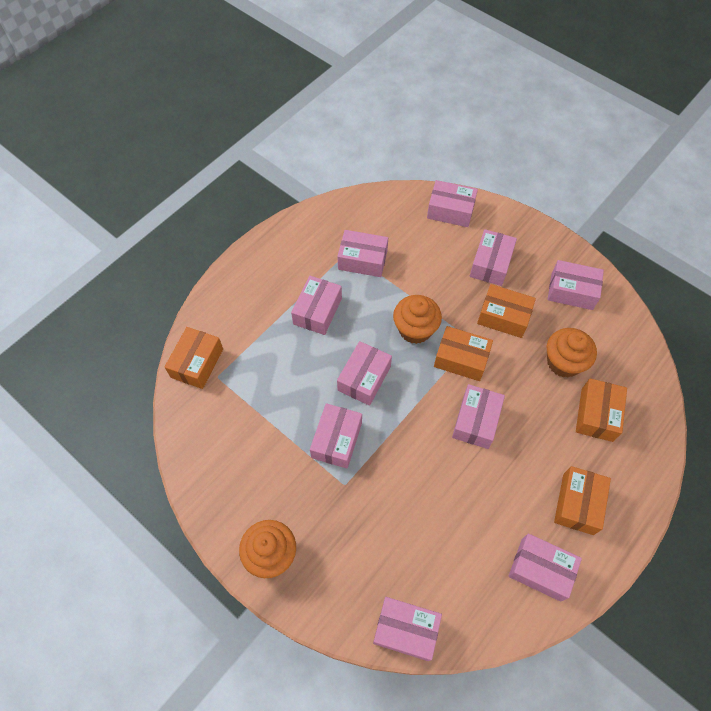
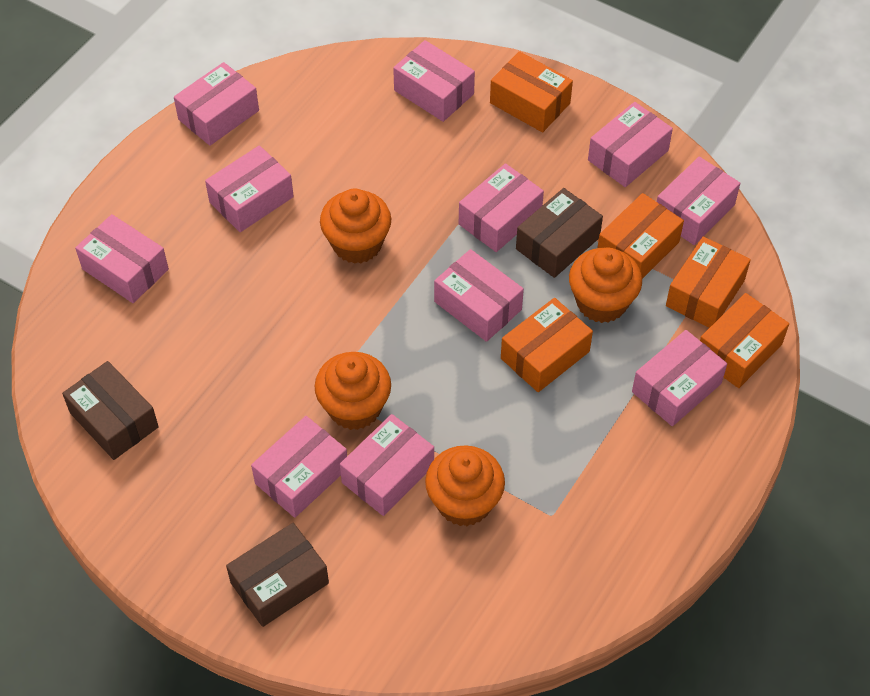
brown box: none = 0 -> [62,361,159,460] [226,523,329,627] [516,188,603,278] = 3
orange cupcake: [239,520,296,578] [393,295,442,344] [547,328,597,378] = 3 -> [315,352,391,430] [320,189,391,264] [425,445,505,526] [569,248,642,323] = 4
pink box: [291,276,342,335] [310,403,362,469] [337,230,388,277] [337,341,392,406] [373,597,442,661] [427,180,478,227] [452,384,505,449] [470,229,517,286] [509,534,582,602] [548,260,604,310] = 10 -> [75,214,169,303] [174,62,259,146] [205,145,294,232] [251,416,347,518] [340,414,434,516] [393,40,475,122] [434,249,524,342] [459,163,544,252] [588,102,673,187] [632,330,727,426] [657,157,740,245] = 11

